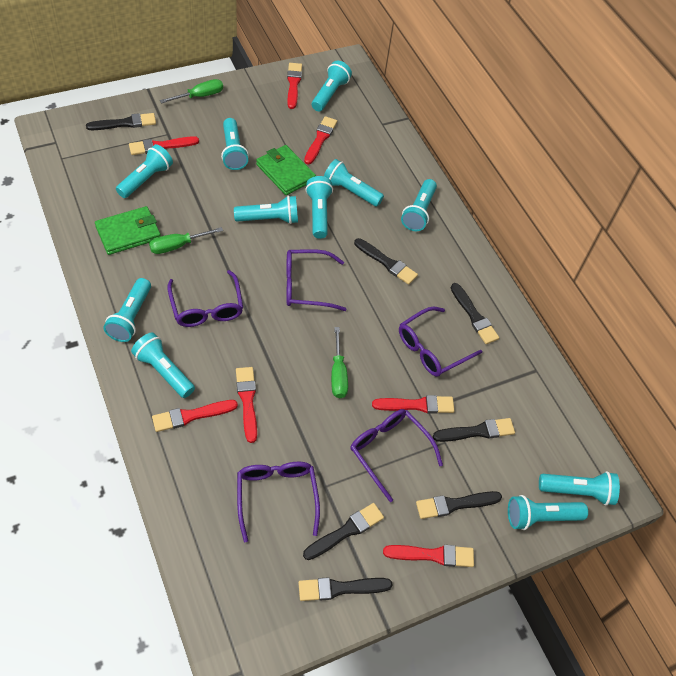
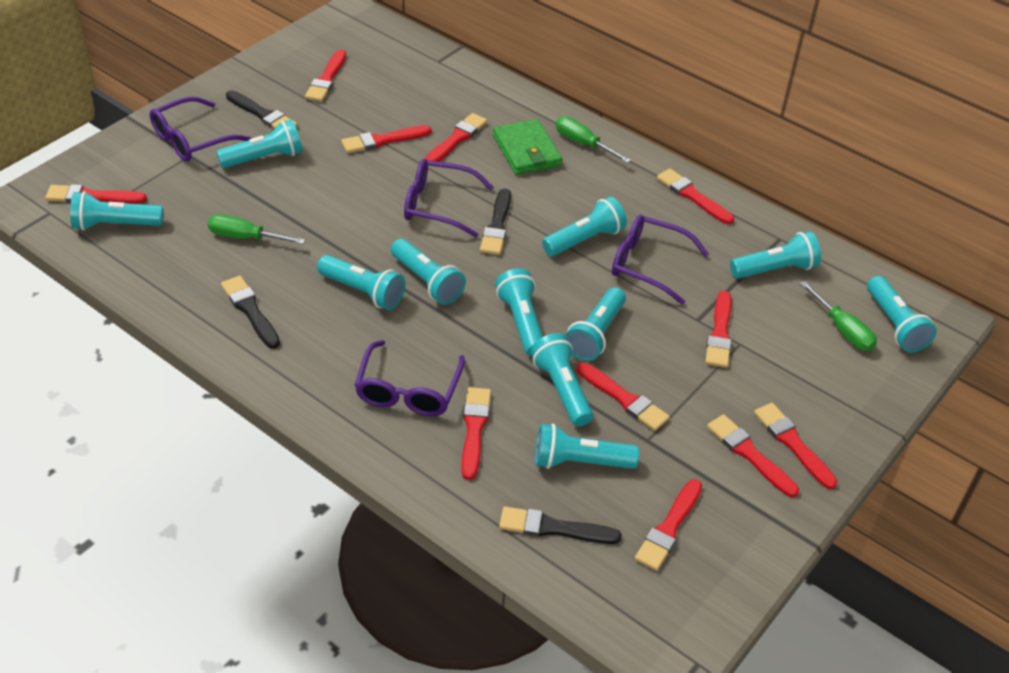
black brush: [86,113,156,130] [299,577,393,601] [303,503,384,560] [354,238,418,285] [416,491,502,519] [433,418,515,442] [451,283,499,344] = 7 -> [221,276,280,349] [226,90,298,129] [480,188,511,255] [499,507,622,544] = 4
green wallet: [95,206,161,255] [256,145,316,195] = 2 -> [493,119,562,175] = 1
purple glasses: [167,270,243,327] [237,462,320,542] [286,249,347,311] [350,409,443,502] [399,306,482,377] = 5 -> [150,97,252,162] [354,340,465,416] [404,159,494,238] [612,215,709,305] = 4
red brush: [129,136,199,155] [152,400,238,432] [236,367,257,443] [287,63,302,109] [304,116,337,164] [372,395,455,414] [383,545,474,567] = 7 -> [46,184,147,204] [305,50,346,102] [341,125,432,153] [425,113,487,162] [461,387,491,480] [576,362,670,431] [635,479,702,571] [657,169,734,224] [705,291,732,368] [707,414,799,497] [754,403,837,489] = 11

